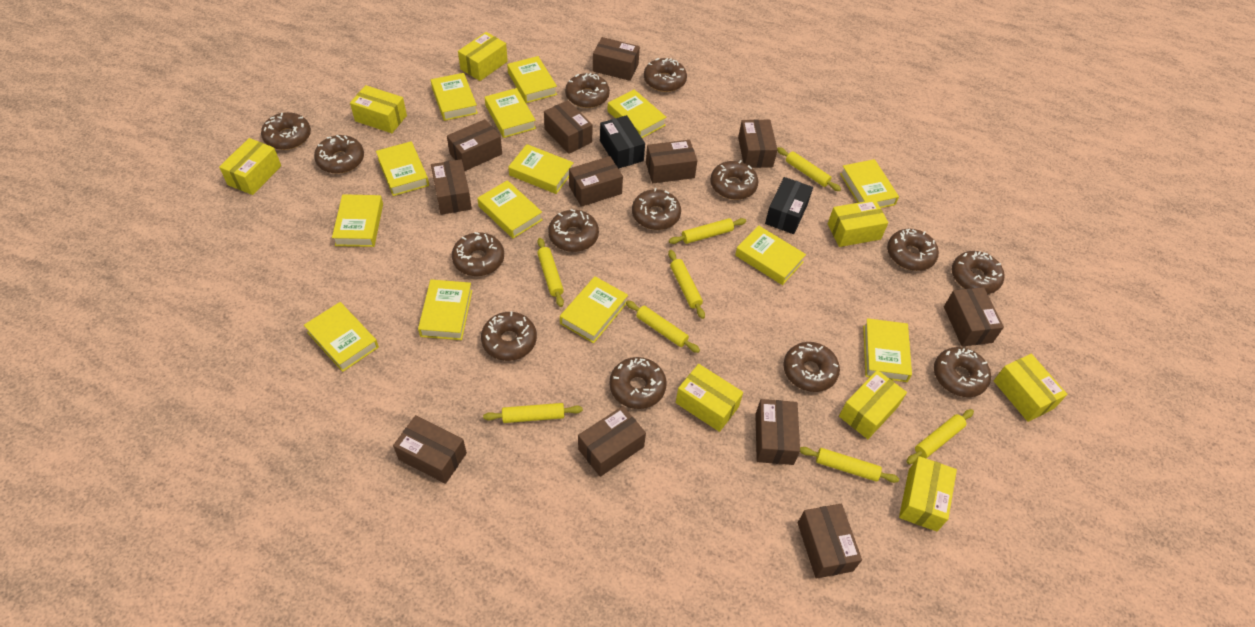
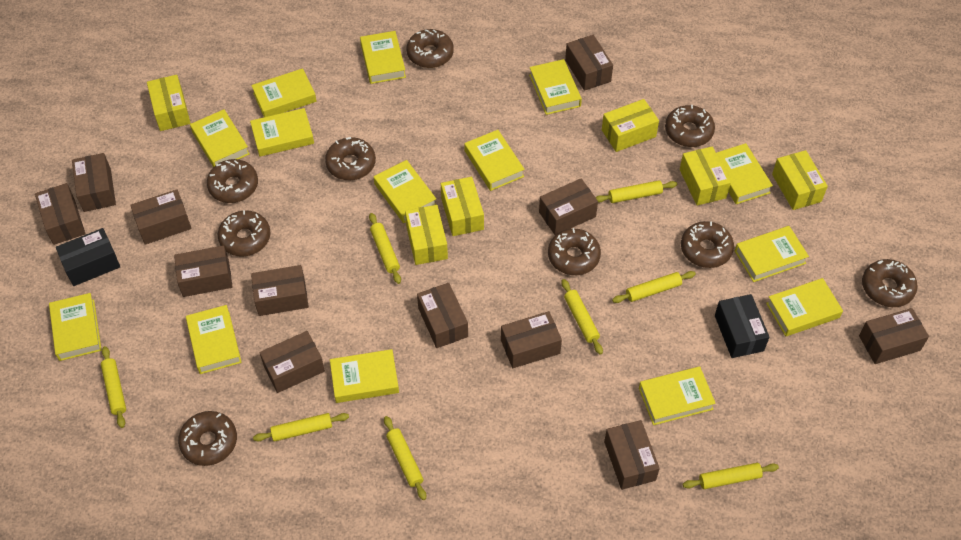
brown donut: [261,112,311,150] [314,135,364,174] [452,232,504,276] [481,311,537,361] [548,209,599,252] [565,73,610,108] [609,357,667,409] [632,188,681,230] [644,58,687,92] [710,160,758,200] [783,342,840,392] [887,229,939,271] [934,347,991,397] [952,251,1004,294] = 14 -> [178,411,237,466] [207,159,258,203] [218,210,271,257] [325,137,376,180] [407,29,454,68] [548,228,601,275] [665,105,715,147] [681,221,734,268] [862,259,918,307] = 9
yellow box: [219,138,281,195] [350,85,407,133] [458,32,508,81] [676,364,743,432] [828,200,888,247] [839,370,907,439] [899,456,957,532] [994,354,1067,422] = 8 -> [147,75,191,131] [405,205,448,265] [441,177,484,236] [602,99,659,152] [680,146,731,206] [772,150,828,210] = 6

